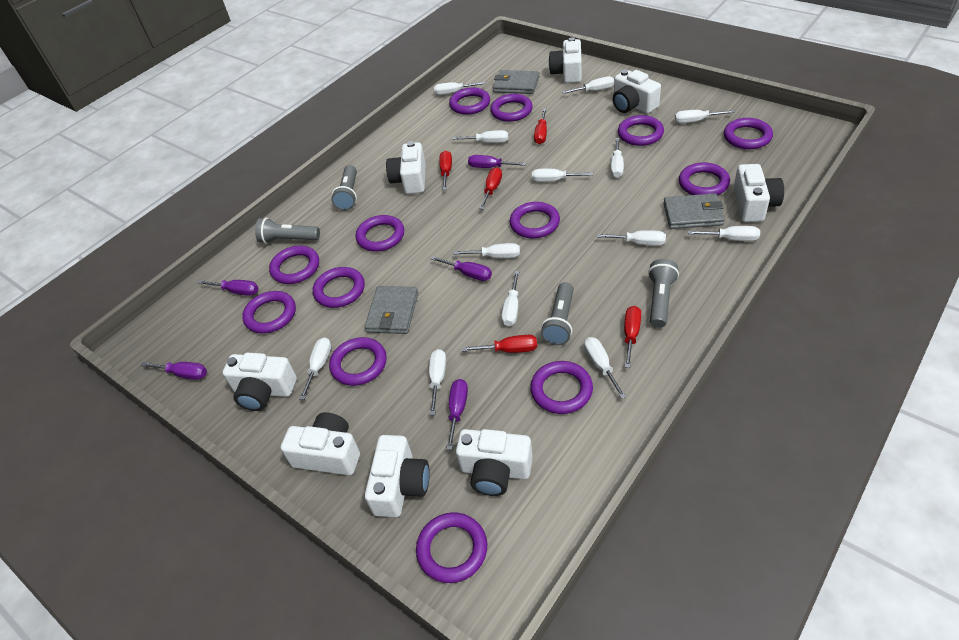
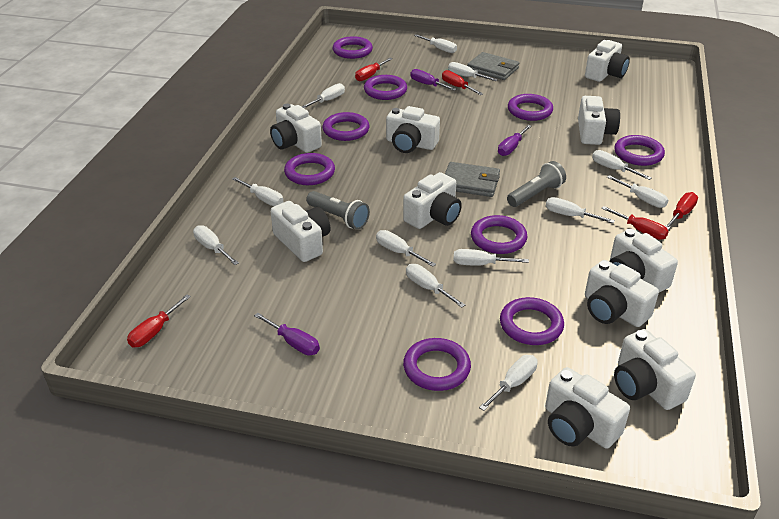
grey flashlight: [255,217,320,244] [331,165,357,210] [541,282,574,345] [648,259,679,328] = 4 -> [306,191,370,229] [507,161,566,207] = 2
grey wallet: [365,286,418,334] [493,70,540,94] [663,193,725,229] = 3 -> [445,162,500,197] [467,52,519,80] = 2
purple ring: [242,291,296,334] [269,246,319,284] [313,267,365,308] [329,337,387,386] [356,215,404,252] [416,513,487,583] [449,87,490,115] [490,94,533,122] [509,202,560,238] [530,361,593,414] [618,115,664,146] [679,162,730,195] [724,118,773,149] = 13 -> [284,153,335,185] [323,112,370,141] [333,36,373,59] [364,75,407,100] [403,338,471,391] [471,215,528,254] [500,297,564,345] [508,94,553,121] [614,135,665,166] = 9
purple screwdriver: [140,362,207,380] [198,280,258,296] [431,256,492,281] [446,379,468,450] [468,155,526,168] = 5 -> [254,313,320,355] [410,69,457,91] [498,125,531,156] = 3
white camera: [222,353,297,411] [280,412,360,476] [365,435,430,517] [386,141,426,194] [456,429,533,496] [549,37,582,83] [613,70,661,114] [734,164,784,222] = 8 -> [270,104,322,153] [270,201,330,262] [386,106,440,153] [403,172,462,229] [545,367,630,449] [578,96,620,145] [585,40,630,82] [585,260,659,327] [609,229,678,293] [614,329,696,410] = 10
white screwdriver: [299,337,331,400] [429,349,446,415] [434,82,485,95] [452,130,508,143] [454,243,520,258] [501,271,520,326] [532,169,593,182] [562,76,614,94] [584,337,626,399] [597,230,666,246] [611,138,624,178] [675,110,734,123] [688,226,760,241] = 13 -> [193,225,239,265] [232,177,284,206] [302,83,345,108] [376,230,436,267] [406,264,465,308] [414,34,457,53] [448,62,498,81] [453,249,529,266] [479,355,537,411] [546,197,615,223] [592,150,651,180] [607,175,669,208] = 12

